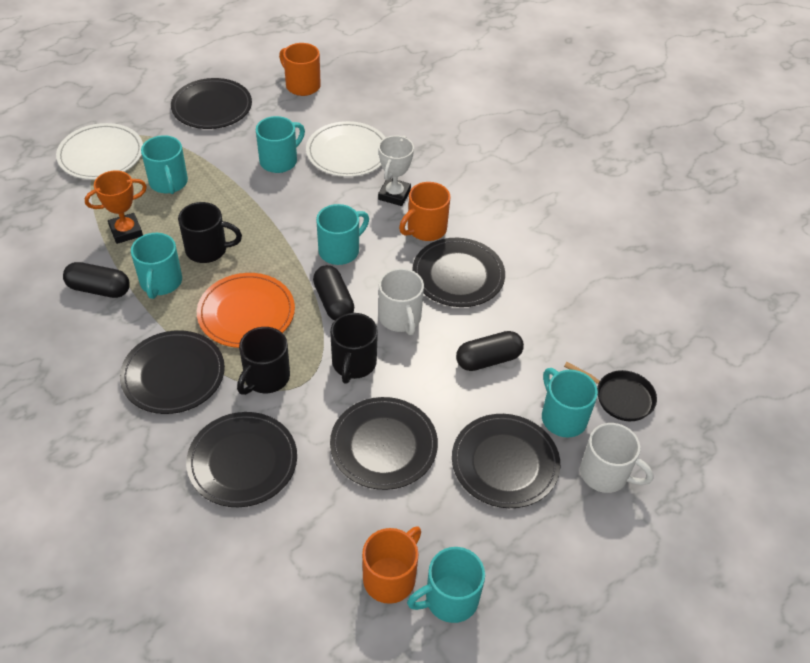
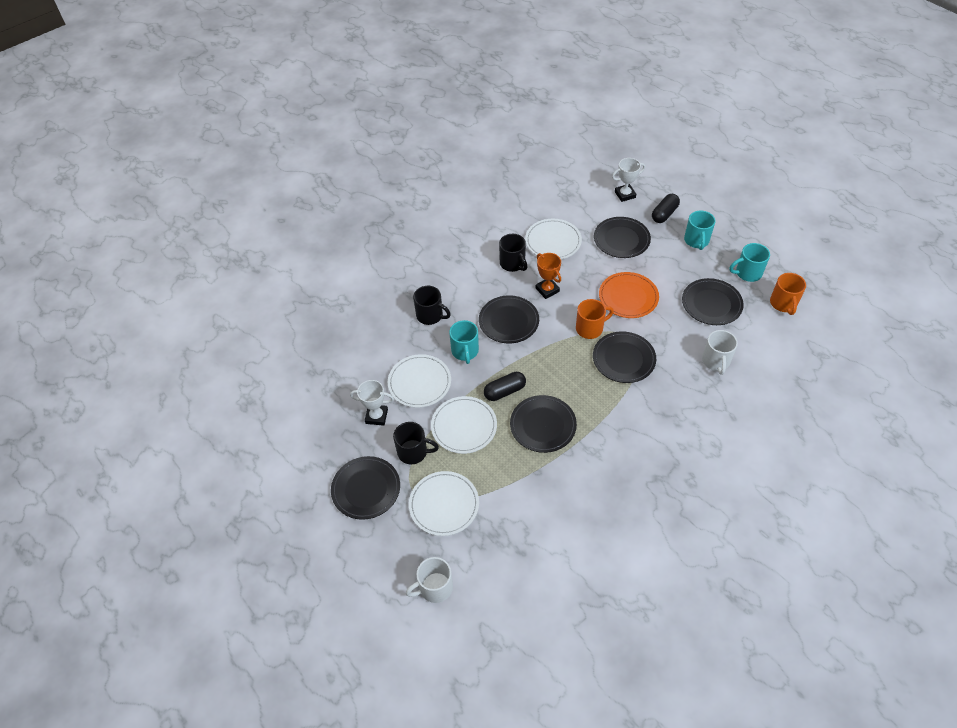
black capsule: [63,262,130,298] [313,265,354,321] [456,331,524,371] = 3 -> [484,372,526,401] [652,194,680,223] = 2
black pan: [564,362,657,421] = 1 -> none = 0
orange mug: [279,43,321,96] [362,527,421,604] [399,182,450,241] = 3 -> [576,299,614,339] [770,273,806,315] = 2
turquoise mug: [131,233,182,299] [141,135,188,194] [256,116,305,173] [316,204,369,265] [407,547,485,623] [542,368,598,438] = 6 -> [449,320,479,364] [684,210,715,250] [730,243,770,282] = 3
white plate: [56,123,143,180] [306,121,386,177] = 2 -> [388,354,451,408] [409,471,479,536] [431,396,497,454] [525,219,582,259] = 4
white trophy: [378,135,414,206] = 1 -> [350,380,394,426] [612,158,645,202] = 2

